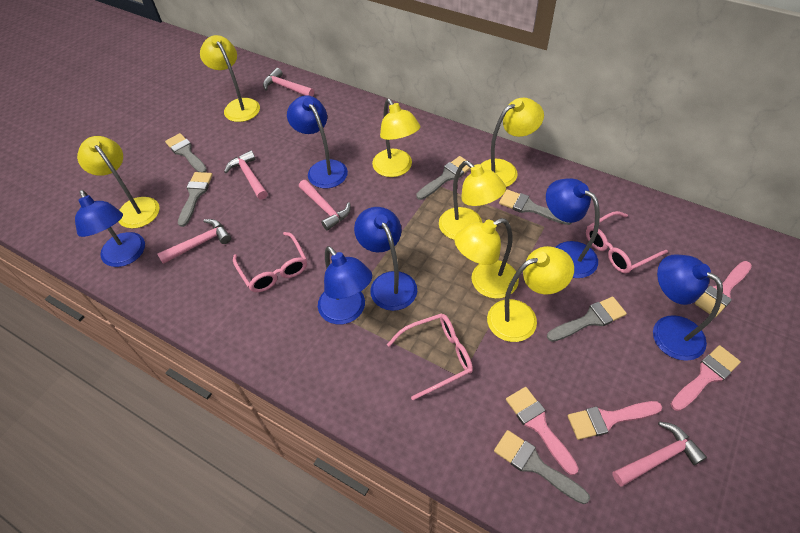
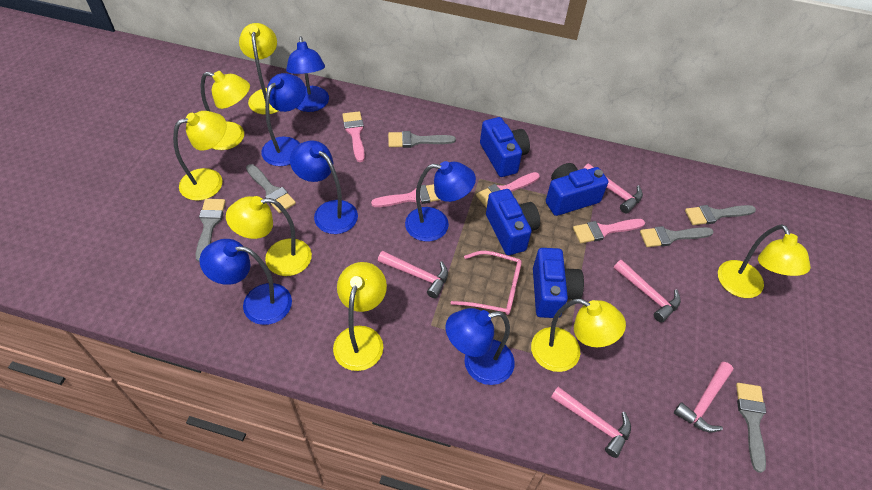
blue camera: none = 0 -> [480,117,530,177] [486,189,540,255] [533,248,584,318] [546,163,608,216] = 4
pink glasses: [233,232,307,292] [387,313,473,400] [586,211,668,274] = 3 -> [450,251,522,315] = 1

